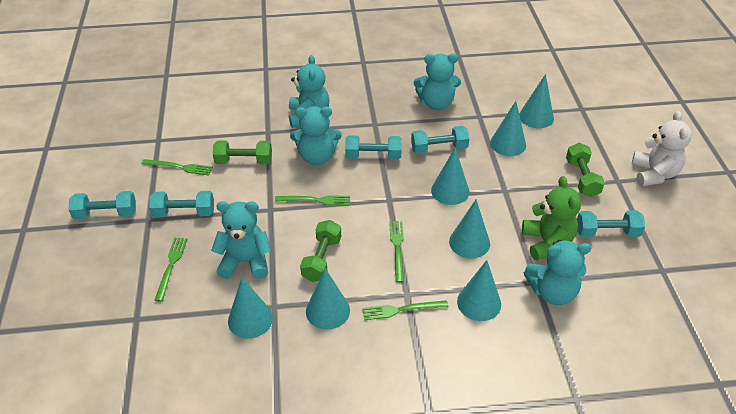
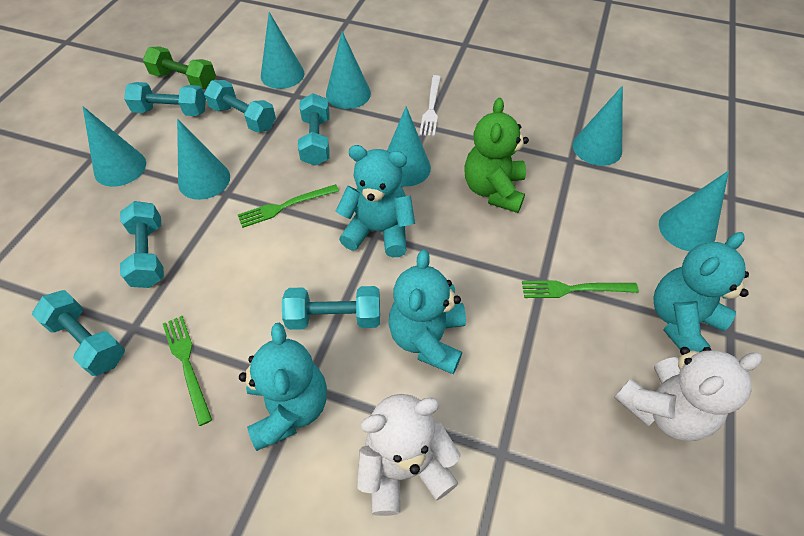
green dumbbell: [213,141,272,164] [300,220,341,282] [566,143,605,197] = 3 -> [143,47,216,89] = 1
green fork: [142,159,213,176] [154,237,187,302] [275,195,350,206] [362,300,448,320] [389,221,404,283] = 5 -> [163,316,212,426] [238,184,339,228] [522,281,639,298] = 3
turquoise dumbbell: [69,191,136,219] [149,191,214,217] [345,135,402,159] [411,126,469,154] [577,210,645,238] = 5 -> [32,290,125,376] [120,201,164,288] [124,82,206,116] [204,80,276,132] [282,286,380,330] [298,93,330,166] = 6
turquoise teddy bear: [211,201,272,279] [289,55,330,128] [290,106,342,165] [414,54,461,110] [524,240,591,305] = 5 -> [239,322,327,451] [336,145,415,257] [389,250,466,374] [653,232,749,352] = 4
white fork: none = 0 -> [419,75,441,137] = 1
white teddy bear: [632,111,692,186] = 1 -> [357,394,461,516] [614,347,762,441] = 2

